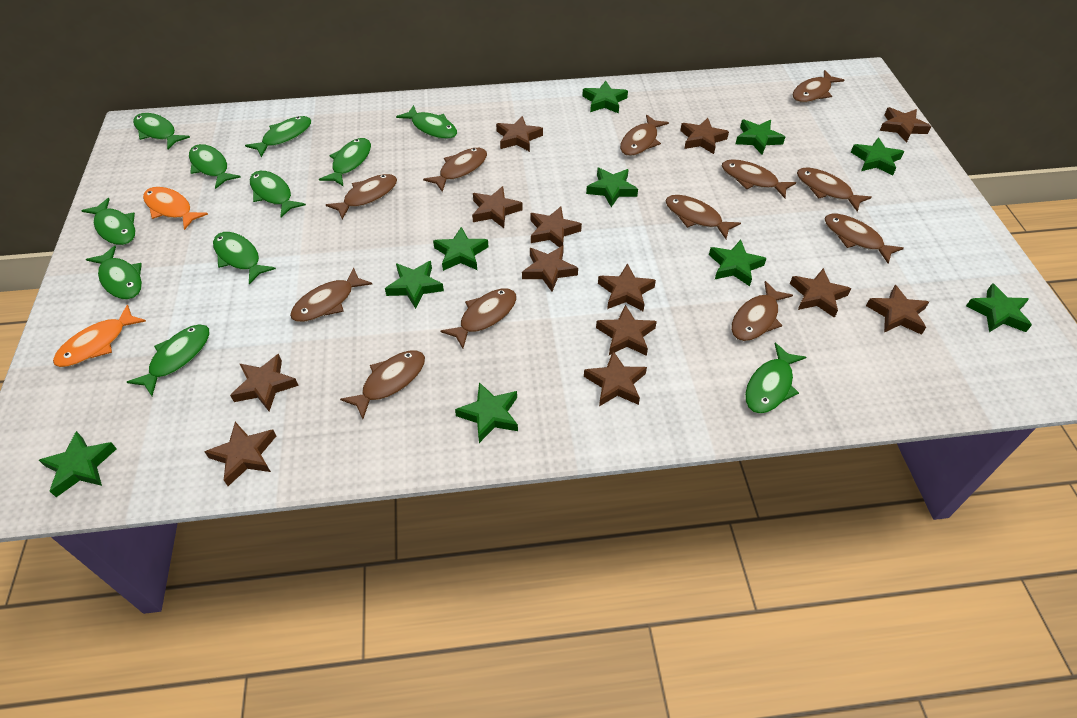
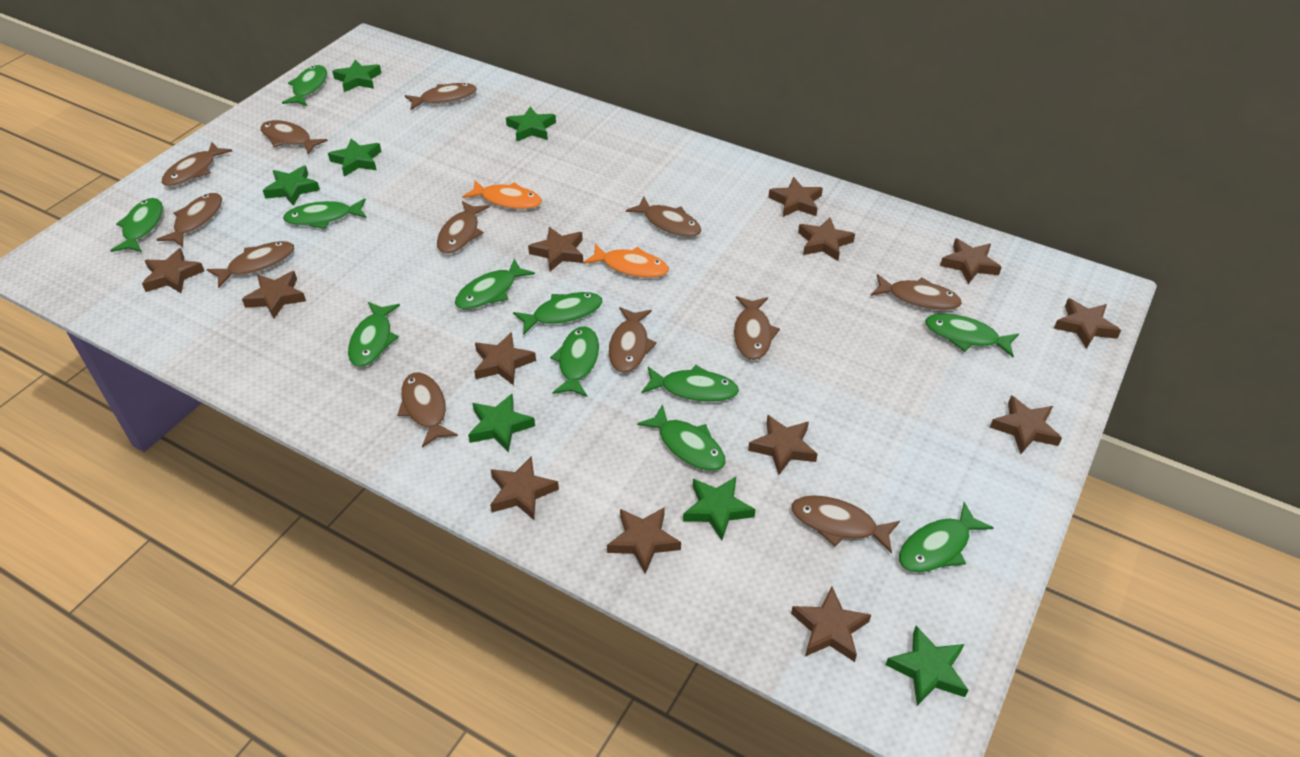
green star: [39,431,117,497] [385,261,444,309] [433,227,489,271] [455,382,518,443] [582,81,628,113] [586,168,638,207] [709,240,767,286] [736,120,785,155] [851,138,904,176] [966,283,1032,332] = 10 -> [263,165,320,206] [328,138,382,177] [332,59,381,92] [468,394,535,452] [506,107,556,141] [683,477,756,541] [886,626,969,706] = 7

